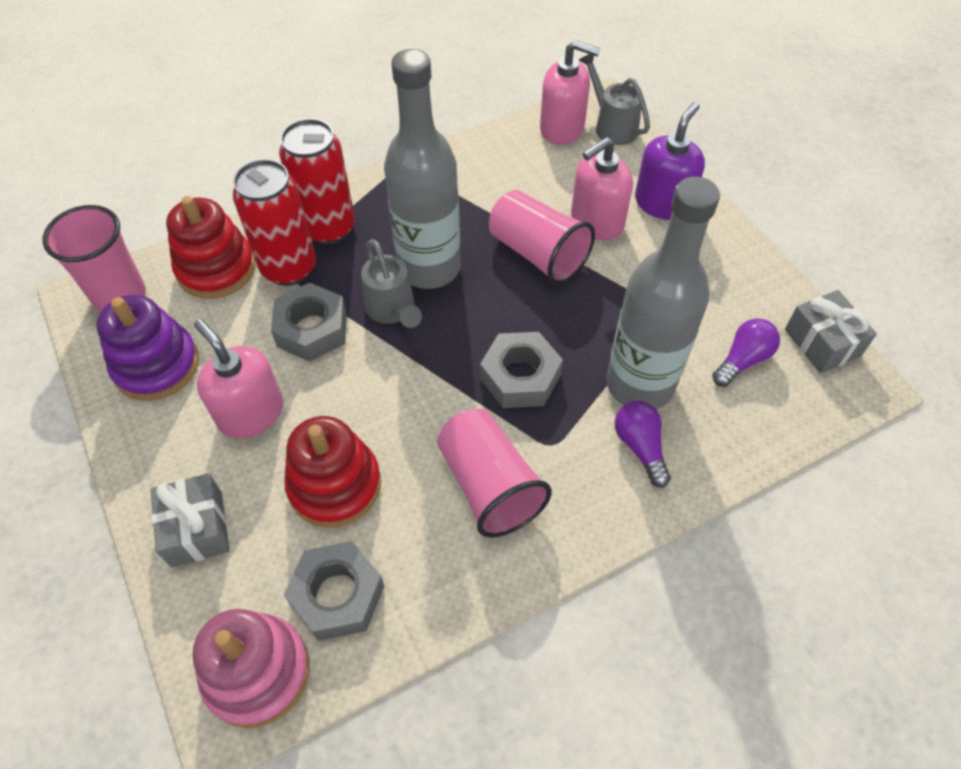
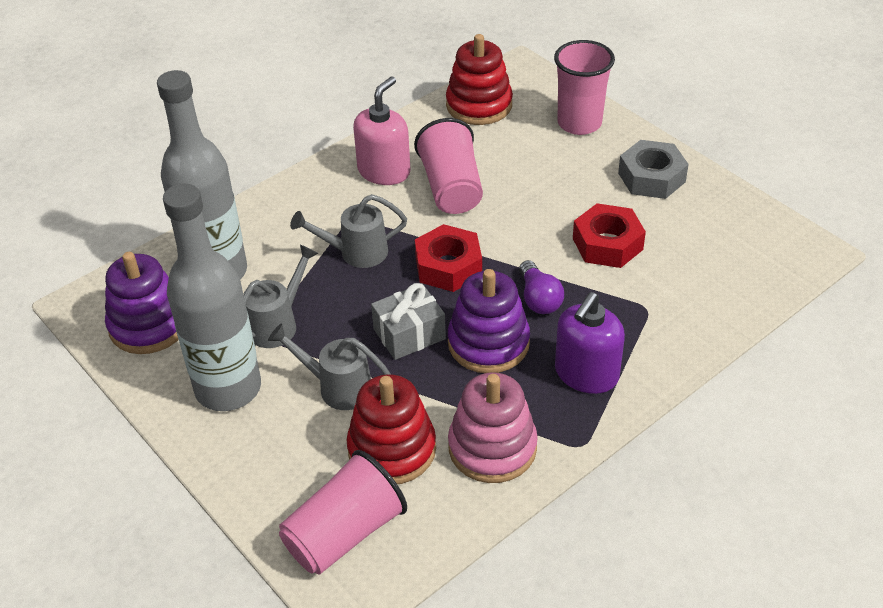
grey gift: [150,473,230,568] [785,290,877,373] = 2 -> [371,283,446,360] = 1
grey nut: [271,283,347,362] [284,541,384,641] [480,332,563,408] = 3 -> [618,140,689,199] = 1
grey watering can: [361,239,422,328] [579,54,650,145] = 2 -> [243,245,319,348] [268,323,391,410] [290,194,407,268] = 3
pink soap dispenser: [194,319,283,439] [540,40,600,145] [571,137,633,240] = 3 -> [353,76,411,185] = 1
purple light bulb: [615,401,671,487] [712,318,780,387] = 2 -> [519,260,564,314] = 1
purple stacking toy: [96,295,199,401] = 1 -> [105,252,179,354] [448,269,530,373] = 2
red can: [233,159,316,286] [279,118,355,245] = 2 -> none = 0
red nut: none = 0 -> [415,224,482,292] [573,203,646,268] = 2

